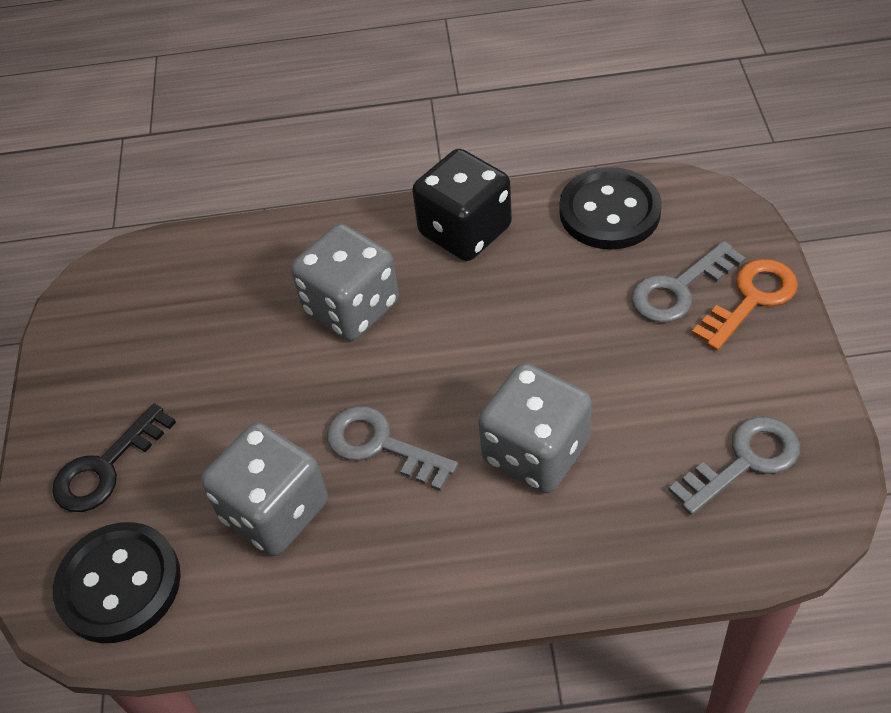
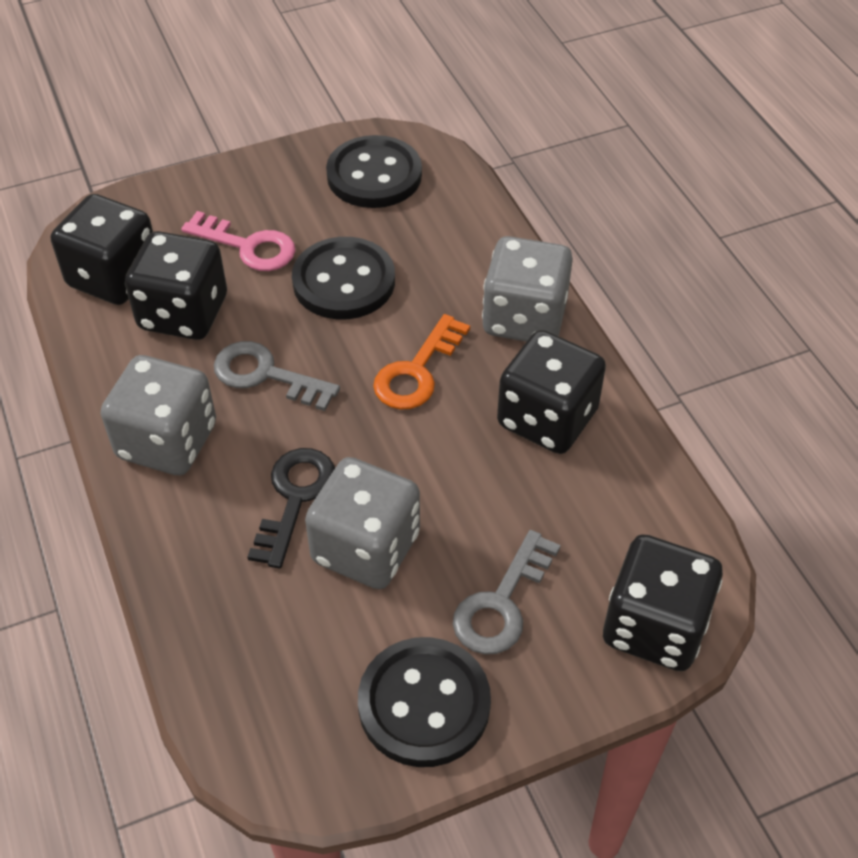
black button: [53,522,181,643] [559,167,662,249] = 2 -> [292,237,395,319] [326,135,422,208] [358,637,491,767] = 3
black dice: [412,149,512,261] = 1 -> [51,194,153,305] [125,231,227,340] [497,330,606,454] [603,534,723,671] = 4
grey key: [327,406,458,491] [631,241,746,323] [668,416,800,515] = 3 -> [214,341,340,411] [453,530,561,655] = 2
pink key: none = 0 -> [181,211,295,271] = 1

